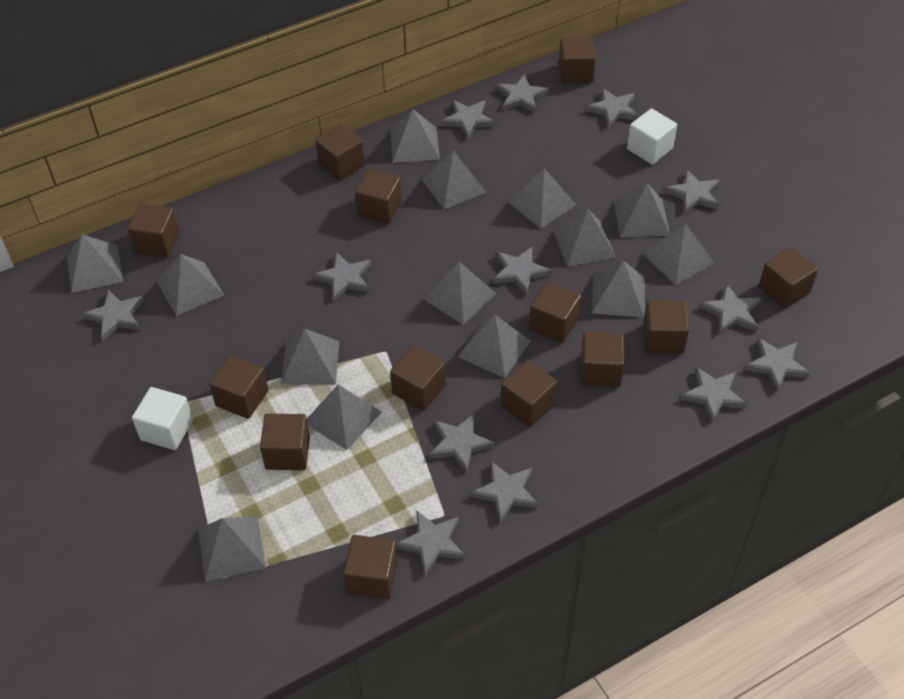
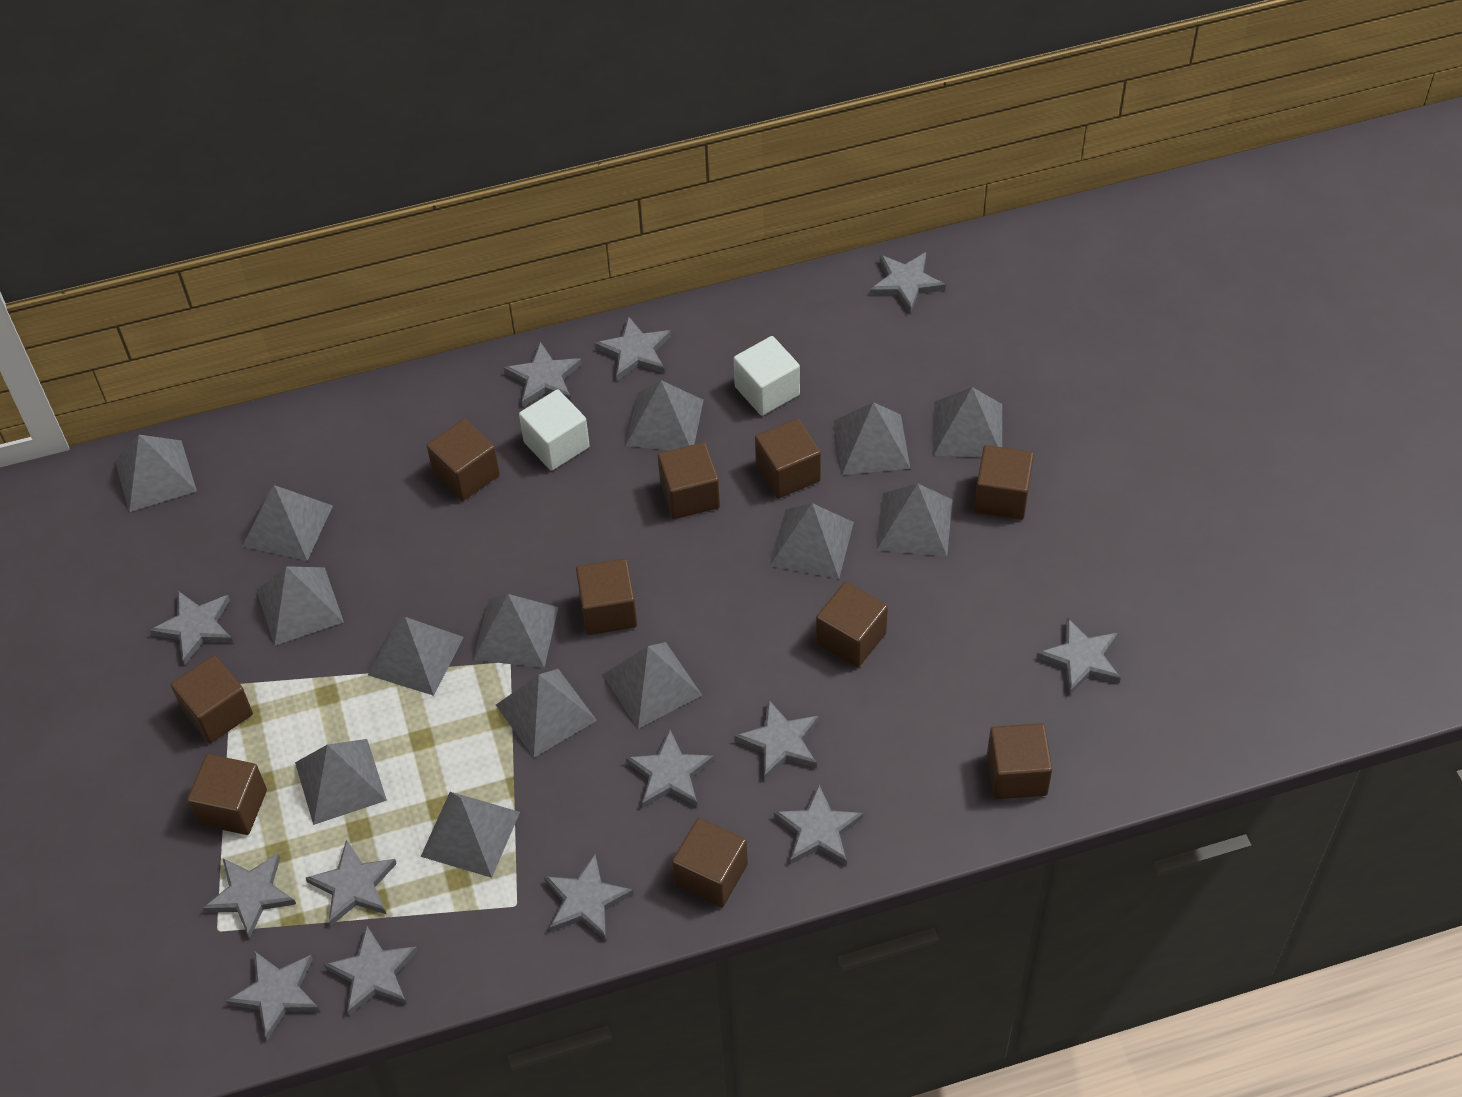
brown cube: [127,204,179,258] [209,355,268,419] [260,414,310,470] [315,124,365,180] [343,535,398,599] [355,169,402,224] [390,345,446,411] [501,360,557,427] [529,281,581,343] [559,37,596,83] [581,332,624,387] [643,300,689,354] [759,247,818,309] = 13 -> [171,655,253,743] [187,754,267,835] [427,419,500,501] [576,559,637,635] [658,442,720,519] [672,818,748,907] [755,418,821,499] [816,582,888,668] [974,445,1034,519] [987,723,1052,799] = 10

